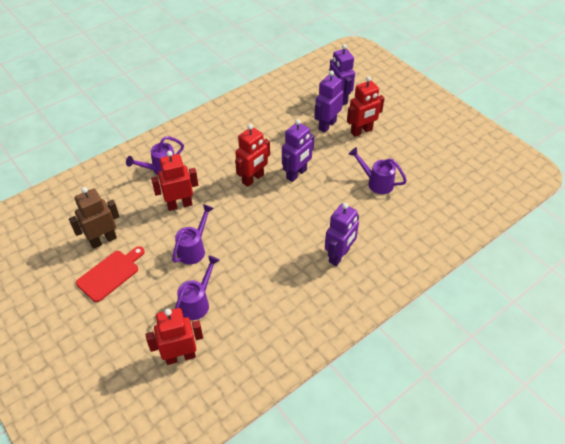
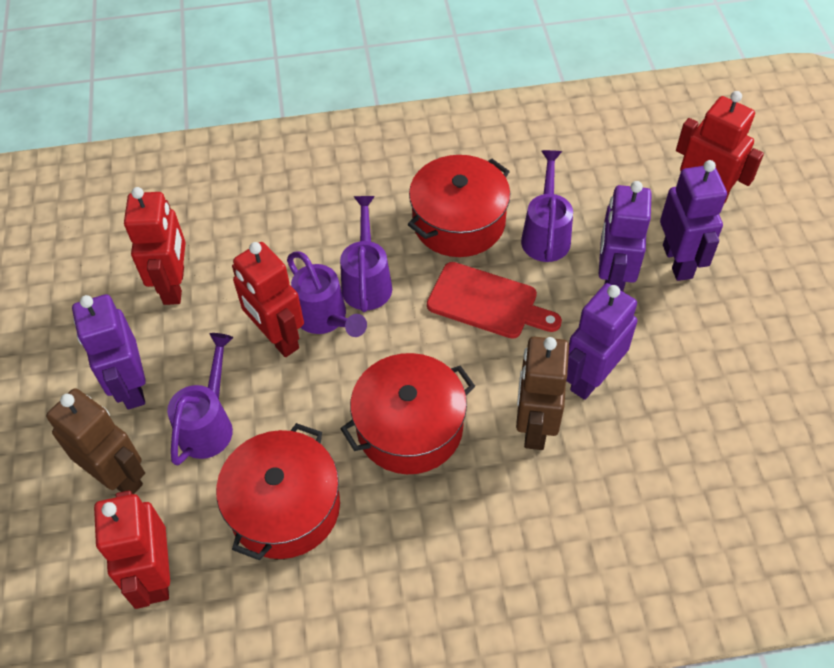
brown robot: [69,187,120,249] = 1 -> [46,388,145,494] [516,337,569,450] = 2
red pot: none = 0 -> [216,423,340,560] [340,353,475,474] [408,155,510,257] = 3

